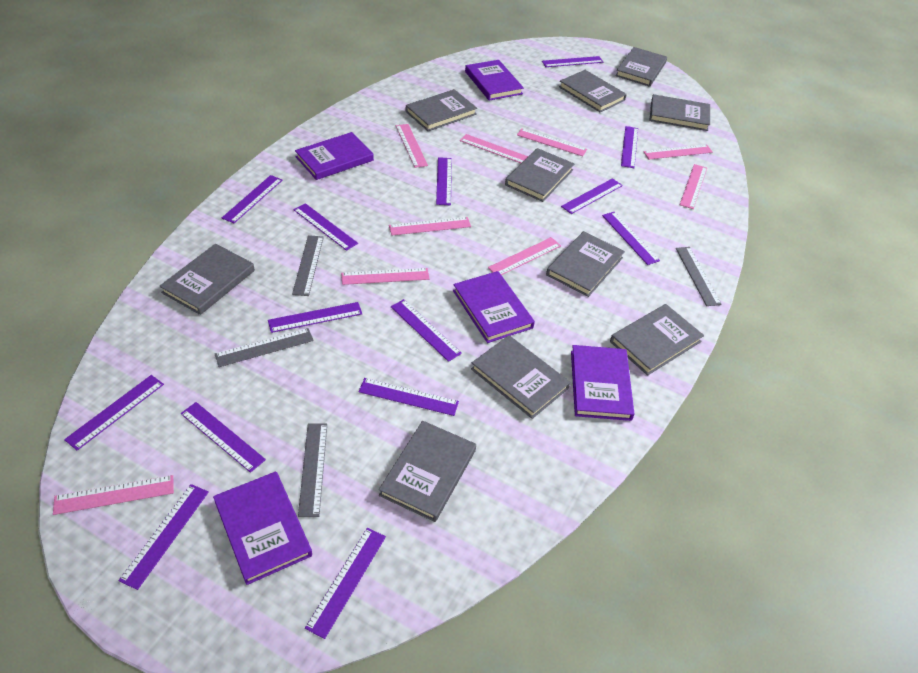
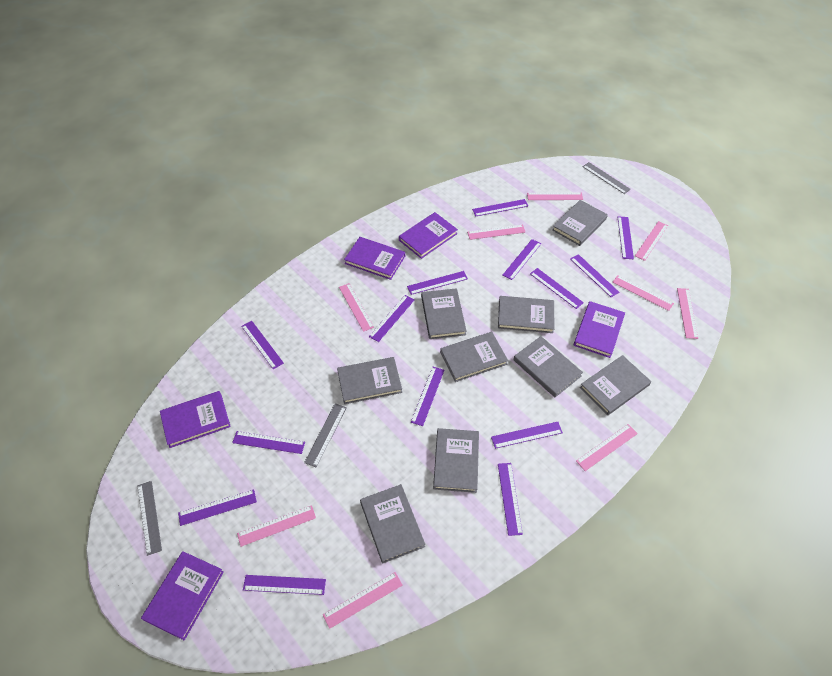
grey book: [159,244,255,315] [379,421,476,522] [406,89,477,131] [471,335,570,419] [505,148,574,202] [546,231,625,297] [559,70,627,112] [610,304,704,376] [615,47,667,87] [649,94,710,131] = 10 -> [337,357,402,404] [360,484,425,563] [421,288,467,339] [433,428,479,493] [440,332,508,382] [498,296,555,333] [513,336,583,397] [552,200,608,246] [580,355,651,415] = 9
grey ruler: [215,328,314,367] [292,235,324,296] [298,424,327,517] [676,247,721,306] = 4 -> [137,481,162,556] [304,403,347,467] [583,162,631,194] = 3

